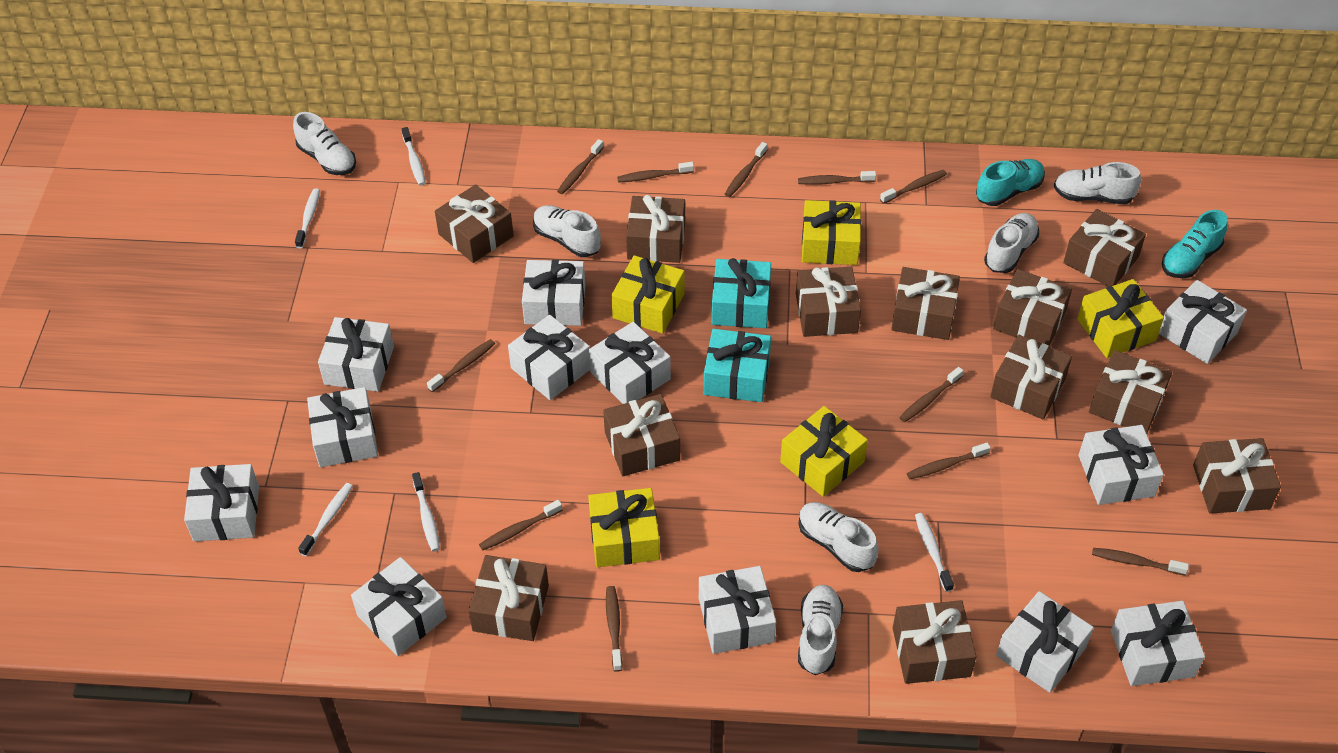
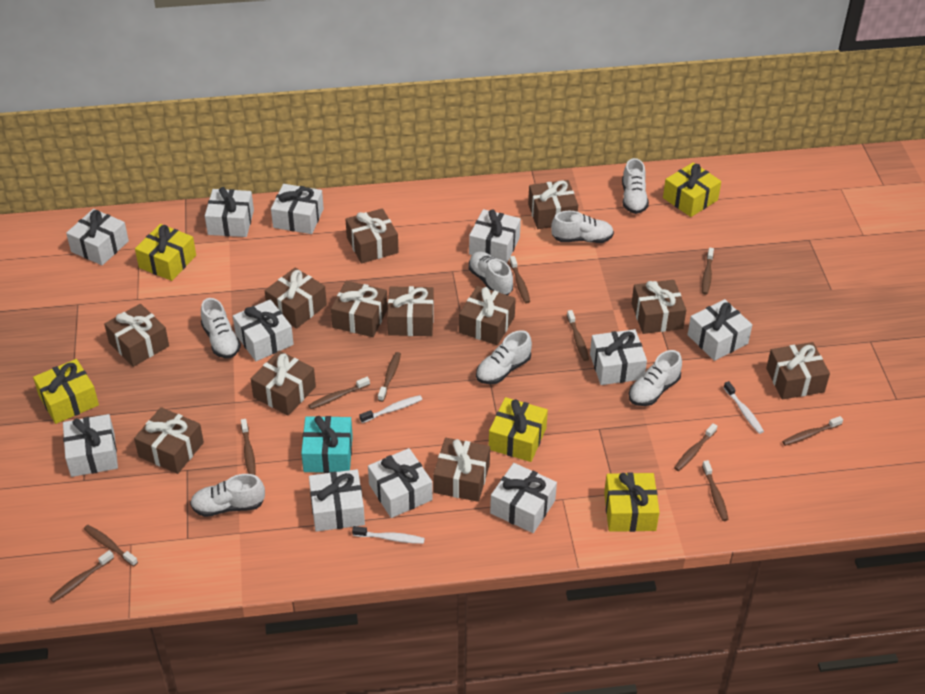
turquoise gift: [704,329,771,402] [712,258,771,328] = 2 -> [301,416,353,473] = 1
turquoise shoe: [976,159,1045,206] [1162,210,1227,278] = 2 -> none = 0
white gift: [184,464,259,542] [307,387,378,467] [318,317,394,392] [351,557,447,656] [508,315,590,400] [522,260,586,326] [589,322,671,404] [699,566,776,654] [996,591,1094,693] [1078,425,1164,505] [1111,601,1205,686] [1159,280,1247,364] = 12 -> [63,414,118,477] [66,209,129,265] [205,187,254,237] [233,299,294,361] [271,184,324,234] [309,469,365,532] [368,448,433,518] [469,209,521,263] [490,463,557,533] [590,329,647,385] [687,299,752,361] = 11
white shoe: [293,112,356,175] [533,205,601,257] [798,585,843,675] [799,502,878,572] [984,213,1039,273] [1054,162,1141,204] = 6 -> [190,474,265,517] [201,298,241,358] [469,251,513,295] [476,330,532,384] [551,211,614,243] [622,158,649,214] [629,350,682,406] = 7
white toothbrush: [295,189,320,248] [298,483,353,556] [402,127,425,185] [412,472,440,551] [915,513,954,592] = 5 -> [352,526,425,544] [359,395,422,423] [724,381,764,434] = 3

